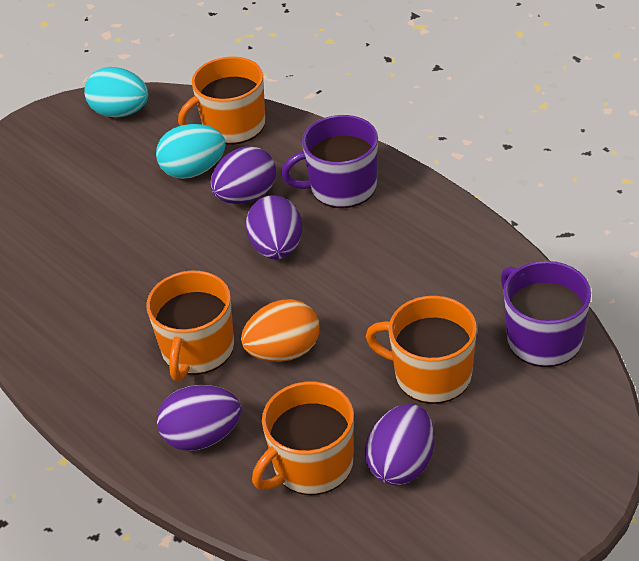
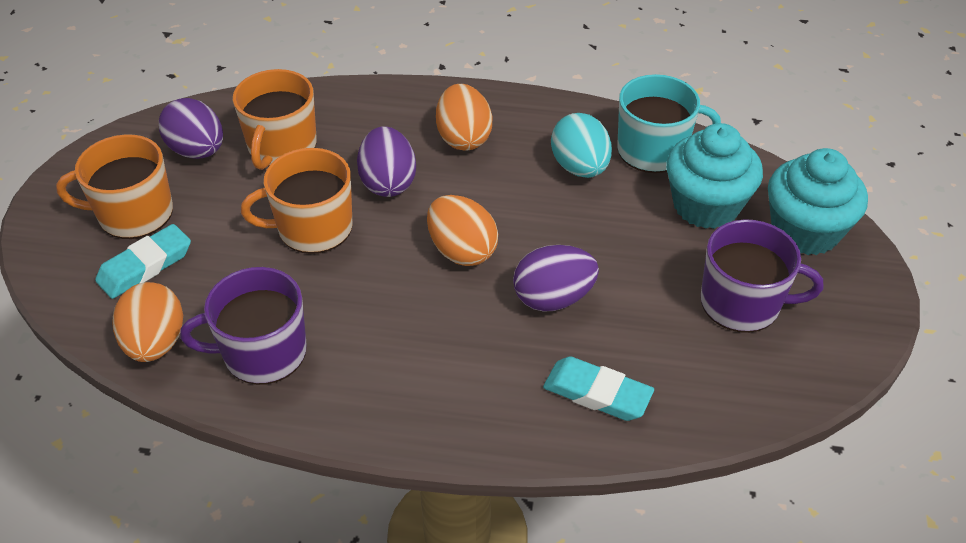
orange egg: [241,299,319,362] = 1 -> [112,282,183,362] [427,195,498,266] [436,84,493,150] = 3
orange mug: [146,271,234,381] [178,56,265,145] [252,382,354,495] [365,296,477,404] = 4 -> [56,135,173,239] [233,69,317,170] [241,148,353,254] = 3
purple egg: [157,385,241,451] [210,146,276,204] [246,195,302,259] [365,404,434,485] = 4 -> [159,98,223,159] [357,126,416,197] [513,245,599,312] = 3
turquoise cupcake: none = 0 -> [666,123,763,229] [768,148,868,255] = 2
turquoise egg: [84,67,148,118] [156,124,226,179] = 2 -> [551,113,612,178] = 1
turquoise eraser: none = 0 -> [95,224,191,299] [543,356,654,421] = 2
turquoise mug: none = 0 -> [617,74,721,173] = 1

